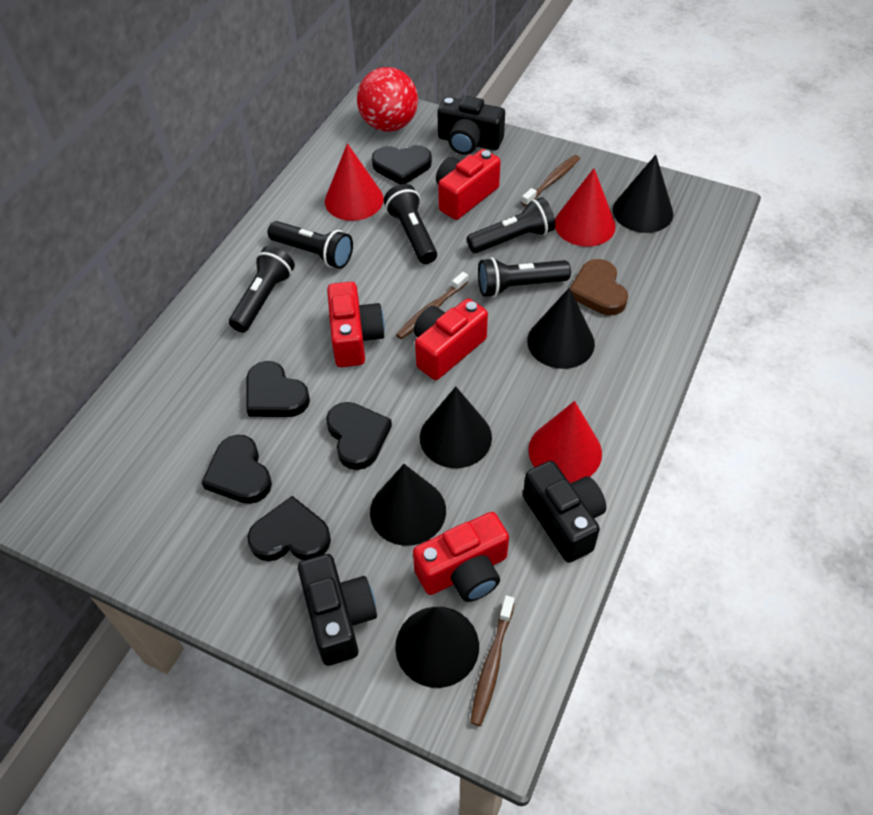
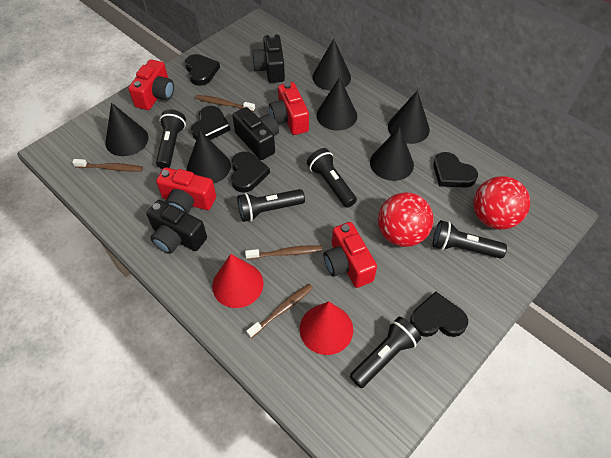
black cone: [370,464,446,546] [395,607,479,688] [420,386,492,468] [527,288,595,369] [613,155,673,233] = 5 -> [105,103,148,156] [187,131,231,184] [312,39,351,91] [316,77,357,131] [370,127,414,181] [388,90,430,144] = 6
brown heart: [570,259,628,315] = 1 -> none = 0
brown toothbrush: [396,272,468,340] [470,595,514,726] [521,155,580,206] = 3 -> [72,159,143,172] [196,95,255,112] [245,245,322,259] [246,284,313,338] = 4
red ball: [357,67,418,132] = 1 -> [378,192,434,247] [473,176,530,230] = 2
red cone: [325,143,384,221] [528,401,602,483] [555,168,616,247] = 3 -> [212,254,264,308] [300,301,353,355] = 2

